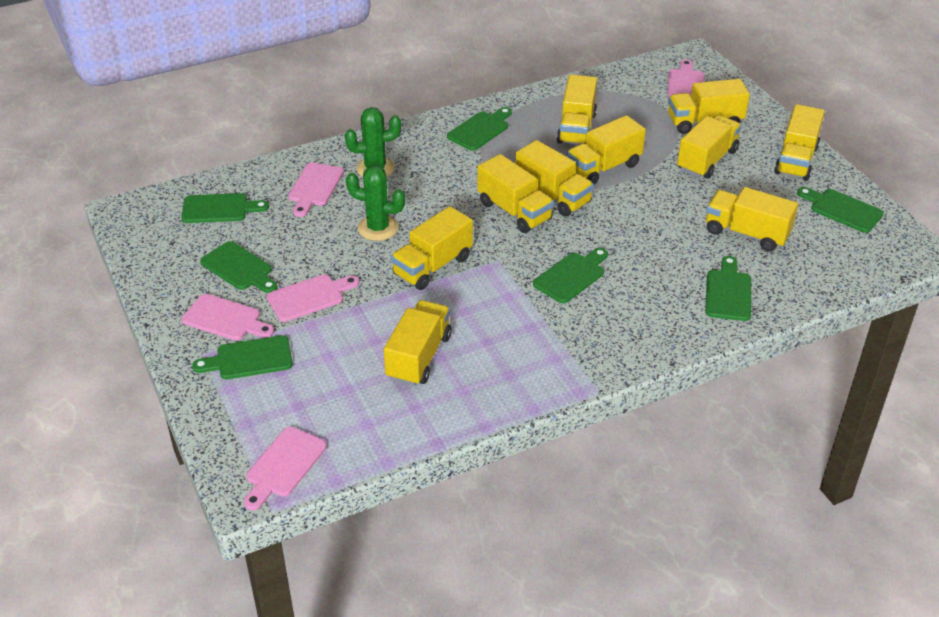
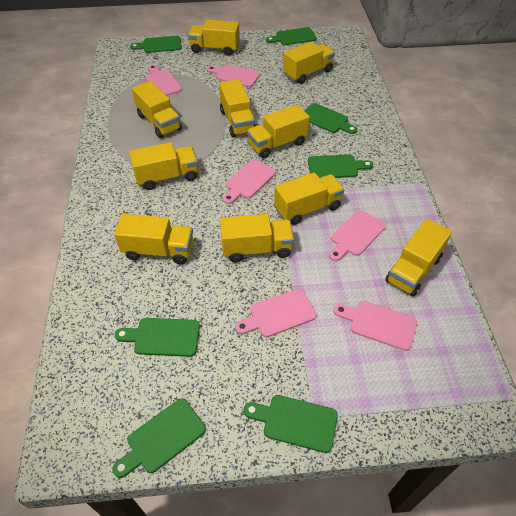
green cactus: [345,107,401,177] [346,165,405,241] = 2 -> none = 0
pink cutting board: [181,294,274,340] [244,427,327,510] [267,275,359,322] [288,163,344,217] [668,59,704,99] = 5 -> [145,65,182,96] [207,64,260,87] [223,159,276,204] [235,289,317,337] [329,210,386,261] [333,301,417,351] = 6

